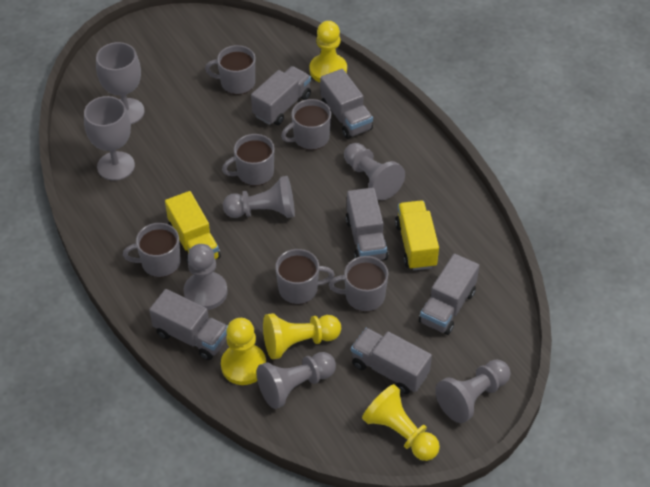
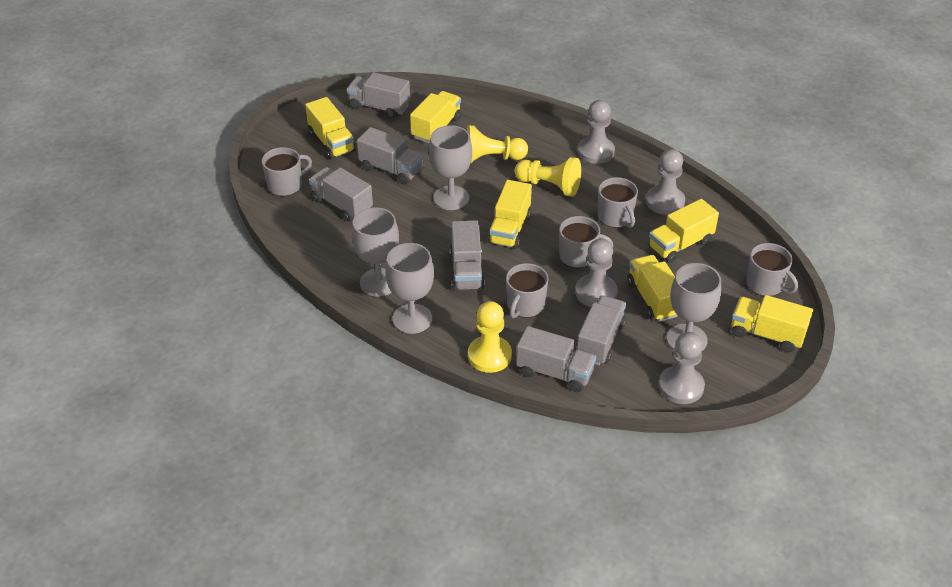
grey goblet: [84,96,135,181] [96,42,145,124] = 2 -> [352,207,399,297] [385,243,434,334] [429,125,472,210] [667,263,721,351] = 4
grey mug: [123,223,181,277] [205,45,255,95] [222,134,274,186] [275,249,335,304] [281,99,331,150] [329,256,388,312] = 6 -> [262,147,312,196] [506,263,549,318] [559,216,613,268] [598,177,638,228] [746,243,798,296] = 5
grey pawn: [184,244,228,310] [223,176,295,218] [257,352,336,409] [344,143,405,200] [435,359,511,423] = 5 -> [575,239,618,307] [577,100,615,164] [646,149,685,215] [659,332,705,404] = 4
yellow pawn: [221,318,266,385] [263,313,341,359] [310,21,347,82] [362,384,440,461] = 4 -> [466,125,528,163] [468,301,512,373] [514,157,581,196] = 3
yellow truck: [165,191,221,263] [395,200,439,270] = 2 -> [305,97,356,159] [410,91,461,143] [488,180,532,249] [627,255,678,321] [649,199,719,263] [731,295,813,352] = 6

